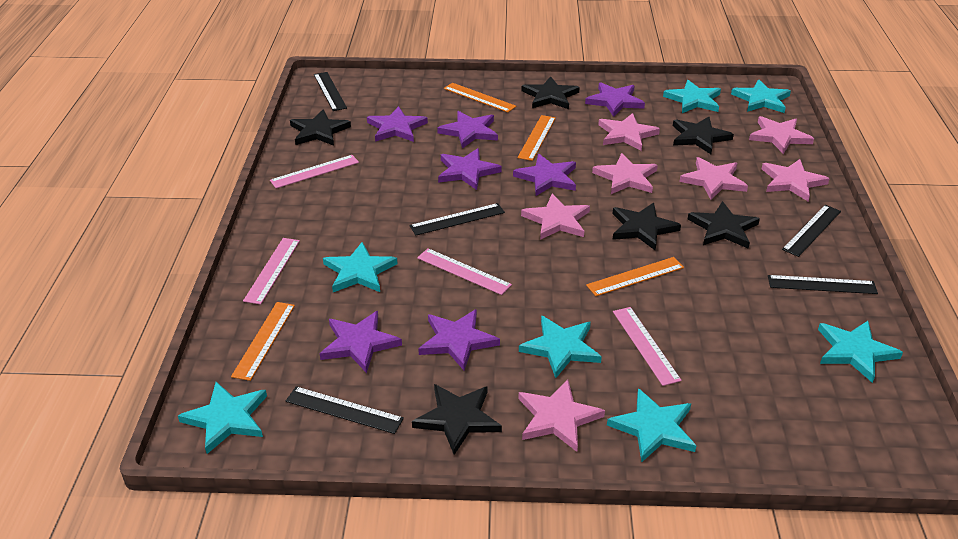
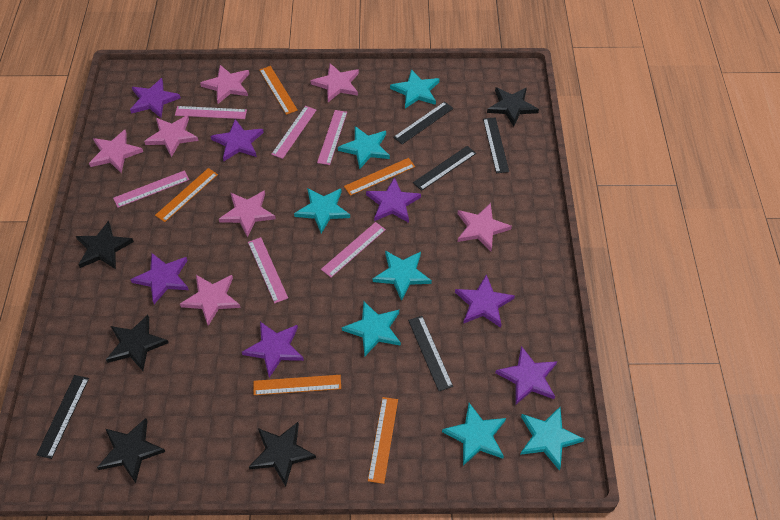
black star: [290,110,351,146] [412,384,502,455] [522,76,580,109] [612,203,681,250] [673,117,734,154] [688,201,760,249] = 6 -> [76,221,134,269] [97,418,166,483] [106,315,169,371] [249,422,316,486] [487,87,539,126] = 5
orange ruler: [231,302,295,381] [444,83,516,112] [517,115,556,161] [586,257,684,296] = 4 -> [155,168,218,222] [254,375,341,395] [260,66,298,115] [344,158,415,196] [368,397,398,484] = 5
pink ruler: [243,238,300,305] [270,155,359,188] [417,248,512,295] [613,307,682,386] = 4 -> [113,170,189,208] [175,106,247,119] [248,237,288,303] [271,106,316,159] [317,110,347,165] [321,222,386,277] = 6

